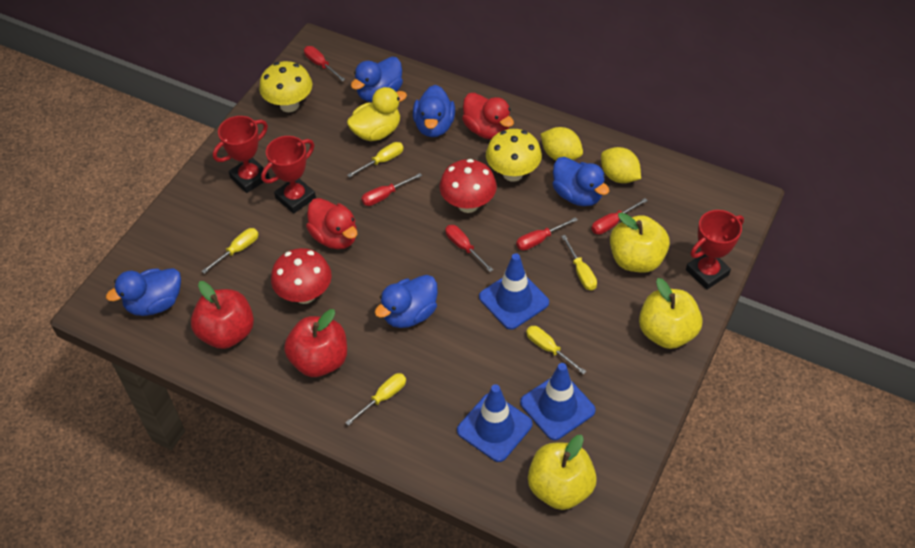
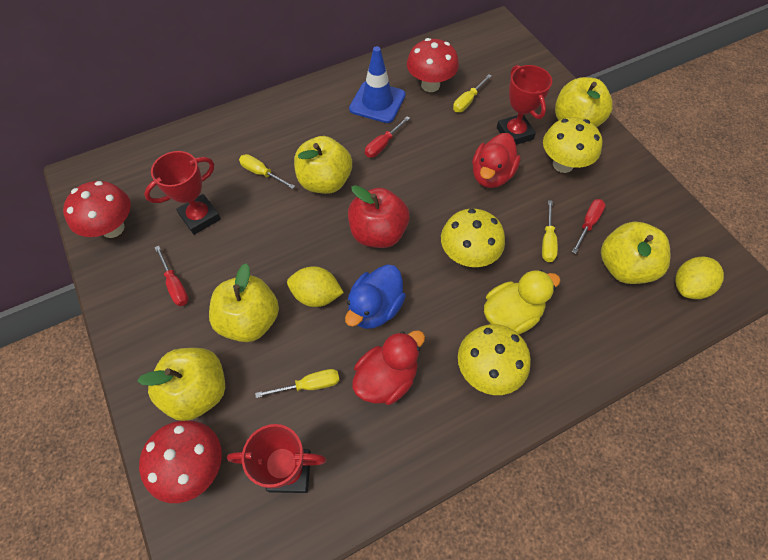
blue duck: [106,268,181,316] [351,57,403,102] [375,275,438,328] [413,85,455,137] [553,157,609,206] = 5 -> [345,265,406,329] = 1
blue traffic cone: [457,384,533,462] [479,253,549,330] [520,363,596,440] = 3 -> [349,46,406,123] = 1
red apple: [191,281,254,349] [284,309,347,377] = 2 -> [348,185,410,248] = 1
red mushroom: [271,248,332,304] [440,159,497,213] = 2 -> [63,181,131,238] [139,421,222,503] [407,38,459,92] = 3
red screwdriver: [304,46,345,82] [361,173,422,206] [445,225,493,272] [516,217,578,250] [591,198,648,235] = 5 -> [154,246,189,306] [365,116,410,157] [572,199,606,254] = 3
yellow apple: [528,435,597,510] [610,212,670,273] [639,278,702,349] = 3 -> [137,348,225,421] [209,263,279,342] [294,136,352,194] [555,77,613,127] [601,222,670,284] = 5
yellow mushroom: [259,61,312,112] [486,129,542,182] = 2 -> [441,209,505,267] [458,324,531,395] [543,117,602,173] = 3
yellow screwdriver: [202,228,259,274] [345,373,406,426] [347,142,404,178] [526,326,586,375] [561,235,597,290] = 5 -> [239,154,295,189] [255,369,340,398] [453,74,492,112] [542,200,558,262] = 4

